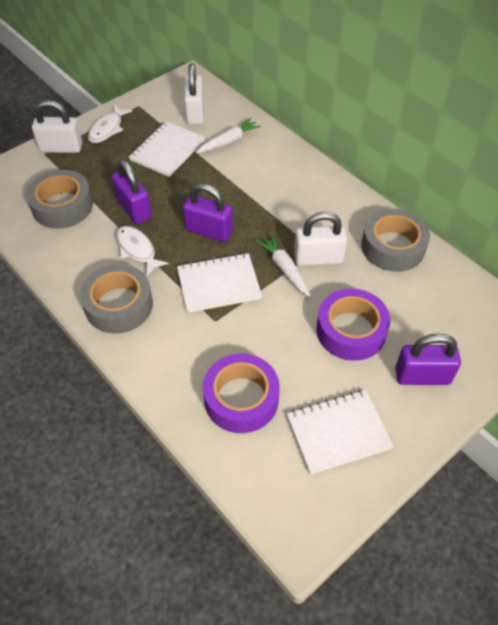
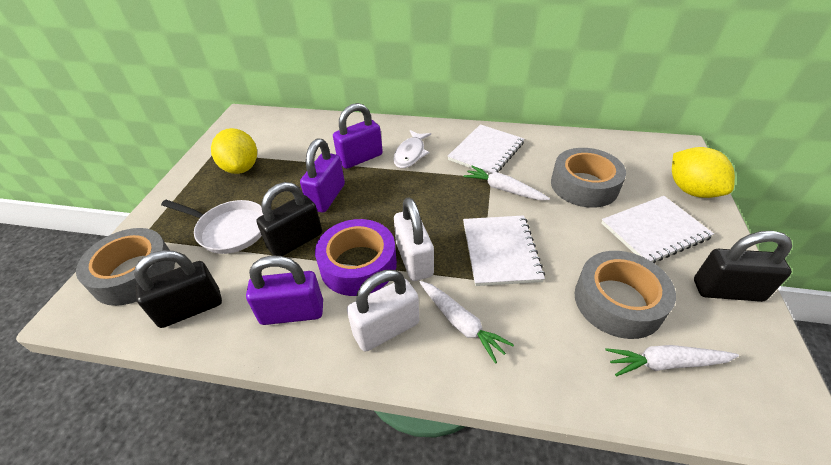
black padlock: none = 0 -> [134,250,222,328] [256,182,322,256] [694,231,792,302] = 3
purple tape: [203,354,280,433] [316,288,390,361] = 2 -> [315,219,397,296] = 1
white carrot: [196,118,261,153] [255,234,310,297] = 2 -> [419,281,514,364] [463,166,550,200] [606,345,739,376] = 3
white fish: [88,105,132,143] [116,226,169,276] = 2 -> [393,130,431,168] = 1
white padlock: [32,100,82,153] [184,63,204,125] [294,212,347,266] = 3 -> [347,270,419,352] [394,197,434,281] = 2
white pan: none = 0 -> [161,200,263,254] = 1
yellow lemon: none = 0 -> [211,128,257,174] [672,147,735,198] = 2

